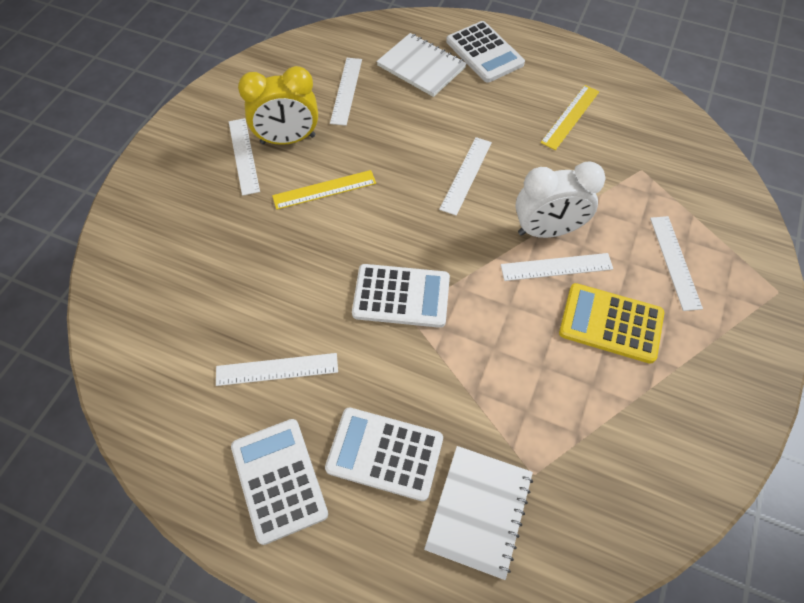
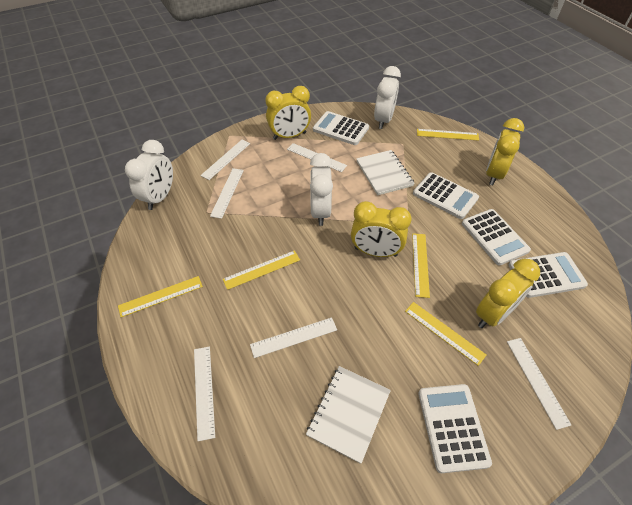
white calculator: [231,419,328,545] [325,408,443,501] [352,264,450,328] [446,21,525,83] = 4 -> [313,111,369,145] [413,172,479,219] [418,384,492,473] [462,209,531,265] [509,252,588,298] = 5
white clock: [515,161,606,238] = 1 -> [125,140,173,210] [310,153,333,226] [374,66,401,129] = 3
yellow calculator: [559,283,664,364] = 1 -> none = 0
yellow clock: [238,66,318,145] = 1 -> [265,86,311,140] [351,201,412,257] [476,259,540,328] [486,118,524,186] = 4
yellow ruler: [272,170,376,210] [540,85,599,150] = 2 -> [118,276,203,317] [223,250,300,290] [405,302,486,366] [412,233,430,298] [417,129,479,141] = 5

